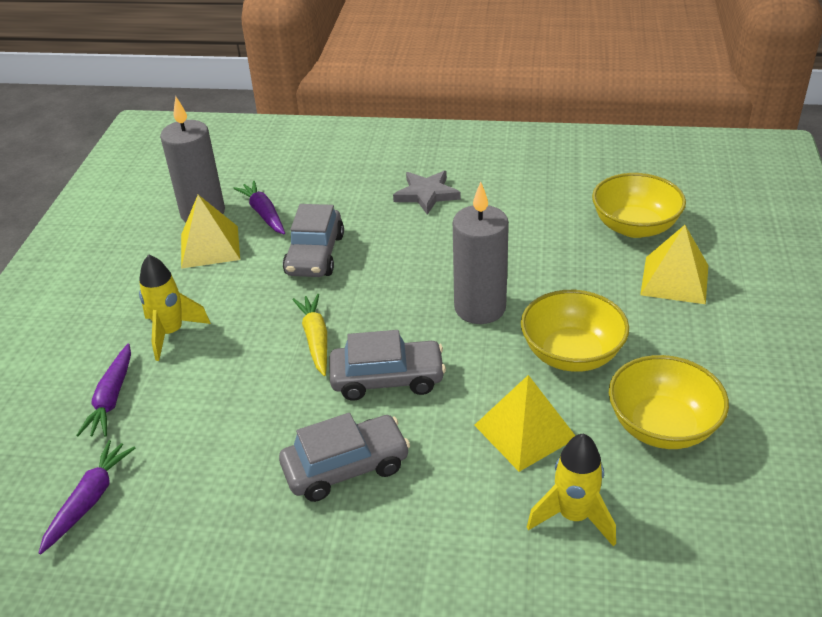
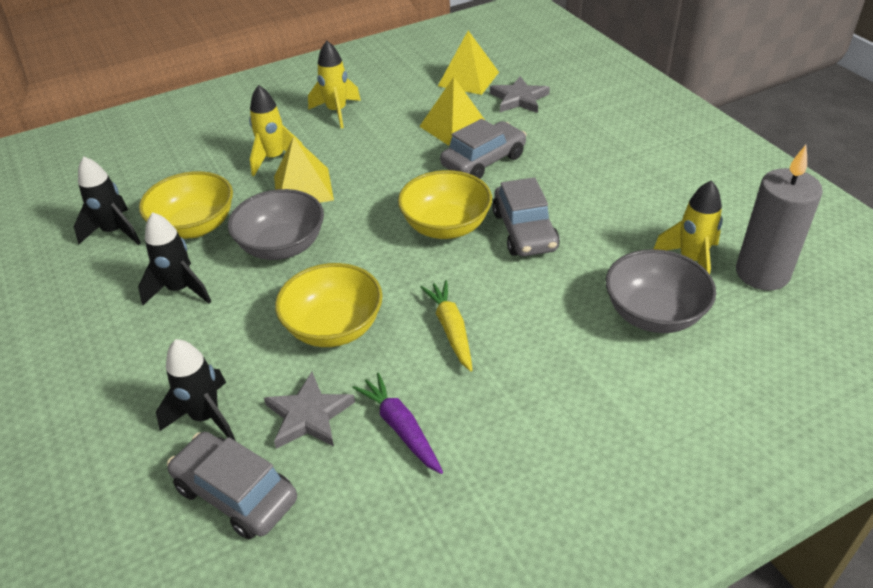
black rocket: none = 0 -> [74,156,141,245] [138,212,211,305] [156,339,236,441] = 3
grey bowl: none = 0 -> [228,189,324,260] [606,249,716,333] = 2
grey candle: [160,96,225,222] [453,182,509,324] = 2 -> [736,145,823,291] = 1
grey star: [393,171,461,215] = 1 -> [264,372,355,449] [490,76,550,113] = 2
purple carrot: [39,440,135,554] [76,344,131,437] [233,181,285,234] = 3 -> [352,373,443,474] = 1
yellow rocket: [139,254,211,361] [527,433,616,547] = 2 -> [249,85,302,176] [308,41,361,128] [654,180,723,274] = 3

